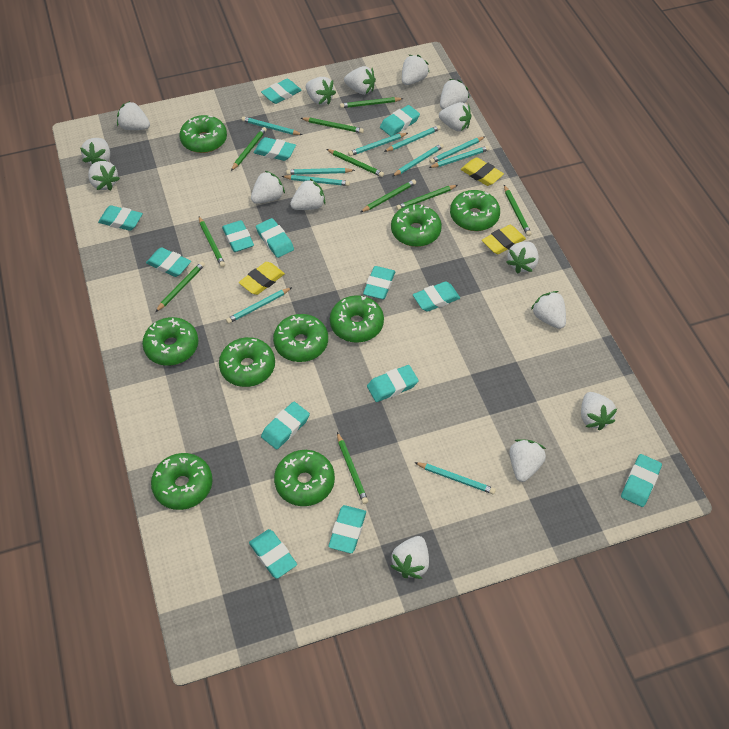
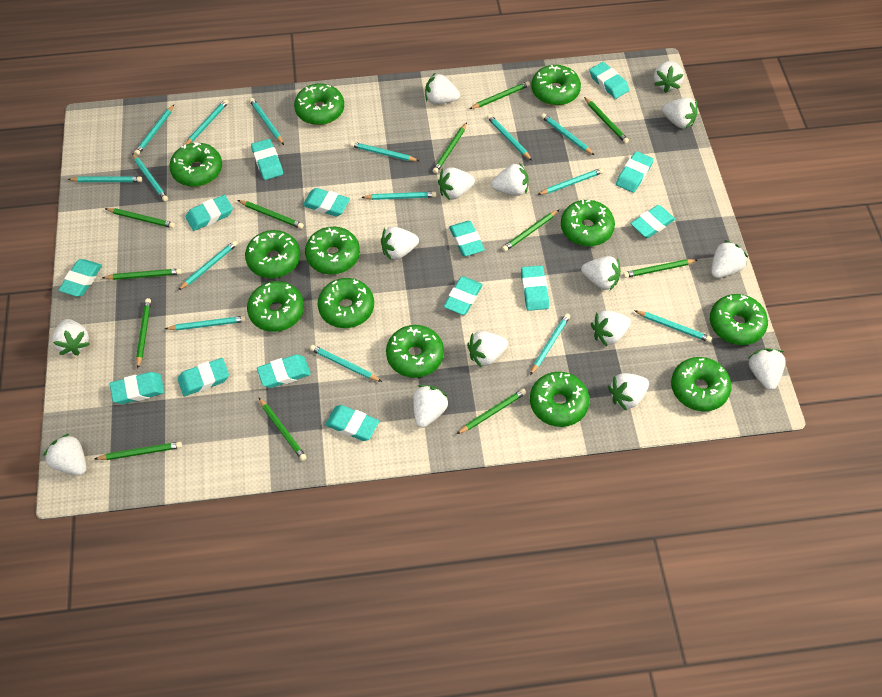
green donut: [142,317,198,366] [151,453,213,510] [179,115,227,153] [219,337,275,387] [273,314,328,362] [274,450,335,506] [330,295,384,343] [391,205,442,247] [450,190,500,231] = 9 -> [169,143,222,187] [245,230,300,278] [247,281,304,332] [294,84,344,125] [305,227,360,274] [318,278,374,328] [386,325,444,378] [530,372,590,427] [531,65,581,105] [561,200,615,246] [671,357,731,411] [710,294,768,345] = 12
green pencil: [155,262,205,312] [199,216,225,267] [231,127,267,171] [301,118,364,133] [326,149,384,177] [337,432,368,504] [340,97,404,108] [361,179,416,212] [396,185,458,210] [504,185,532,236] = 10 -> [95,442,182,460] [102,269,182,280] [105,208,175,228] [136,298,151,368] [238,200,304,229] [258,397,307,461] [433,123,467,173] [457,389,526,434] [469,81,530,109] [502,210,559,252] [584,97,629,143] [623,259,697,278] = 12
turquoise pencil: [226,287,292,324] [241,116,302,135] [282,175,350,186] [286,168,355,175] [348,133,408,156] [384,125,441,152] [393,143,444,176] [414,462,496,494] [429,137,485,164] [429,146,490,168] = 10 -> [68,176,142,182] [132,153,168,202] [134,105,174,155] [165,316,246,330] [178,241,238,290] [185,99,229,145] [249,98,284,145] [310,345,382,382] [350,142,419,161] [361,192,436,200] [487,114,532,161] [530,313,570,375] [537,168,604,195] [541,113,594,155] [634,310,712,342] = 15
yellow eraser: [239,262,285,295] [461,157,504,186] [482,225,526,254] = 3 -> none = 0

